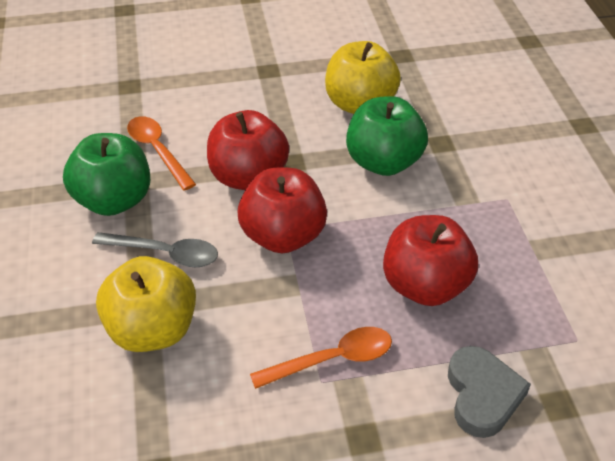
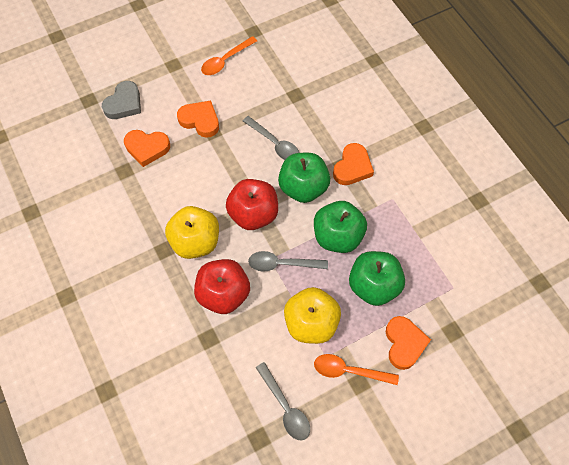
green apple: [63,133,150,216] [346,96,428,176] = 2 -> [278,153,330,203] [314,201,367,253] [349,251,405,306] = 3
grey spoon: [92,232,218,267] = 1 -> [243,116,299,160] [248,251,328,272] [256,362,310,440] = 3
orange heart: none = 0 -> [124,130,170,167] [177,100,219,138] [333,143,374,185] [386,316,431,370] = 4
red apple: [207,110,289,190] [237,168,327,253] [383,215,478,306] = 3 -> [194,259,250,314] [226,179,278,230] = 2

